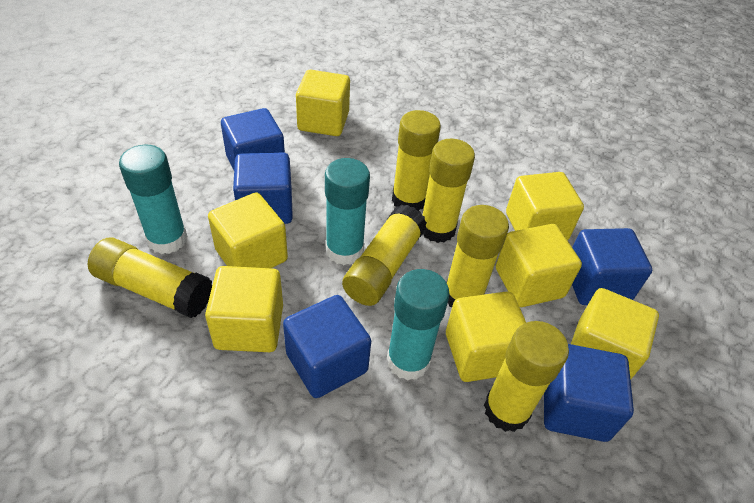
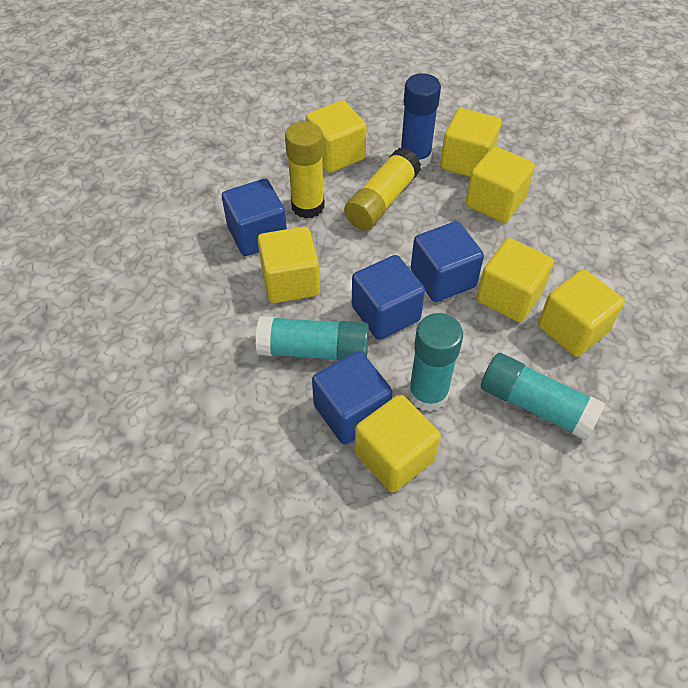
blue cube: [221,108,285,170] [233,152,293,224] [283,295,371,398] [544,344,634,442] [572,228,652,305] = 5 -> [222,179,287,256] [312,351,393,444] [352,255,425,340] [411,221,484,302] = 4
blue glue stick: none = 0 -> [401,73,441,168] = 1
yellow glue stick: [88,238,212,318] [342,205,427,306] [392,110,441,211] [423,138,475,243] [446,205,509,307] [484,321,569,432] = 6 -> [285,121,325,218] [344,148,421,230] = 2

